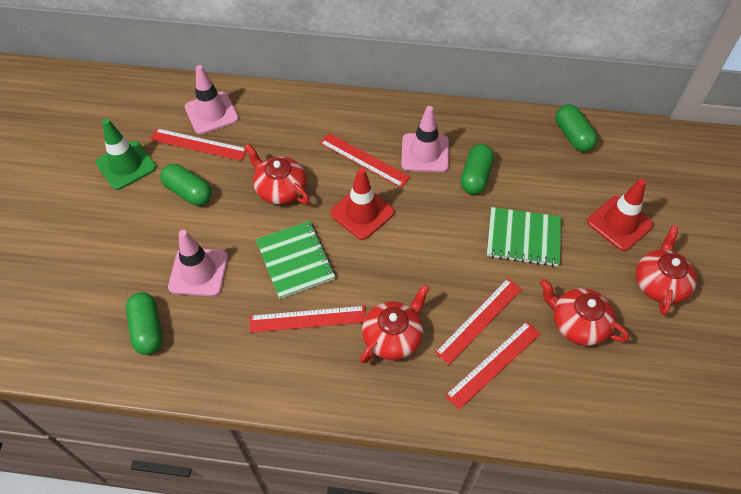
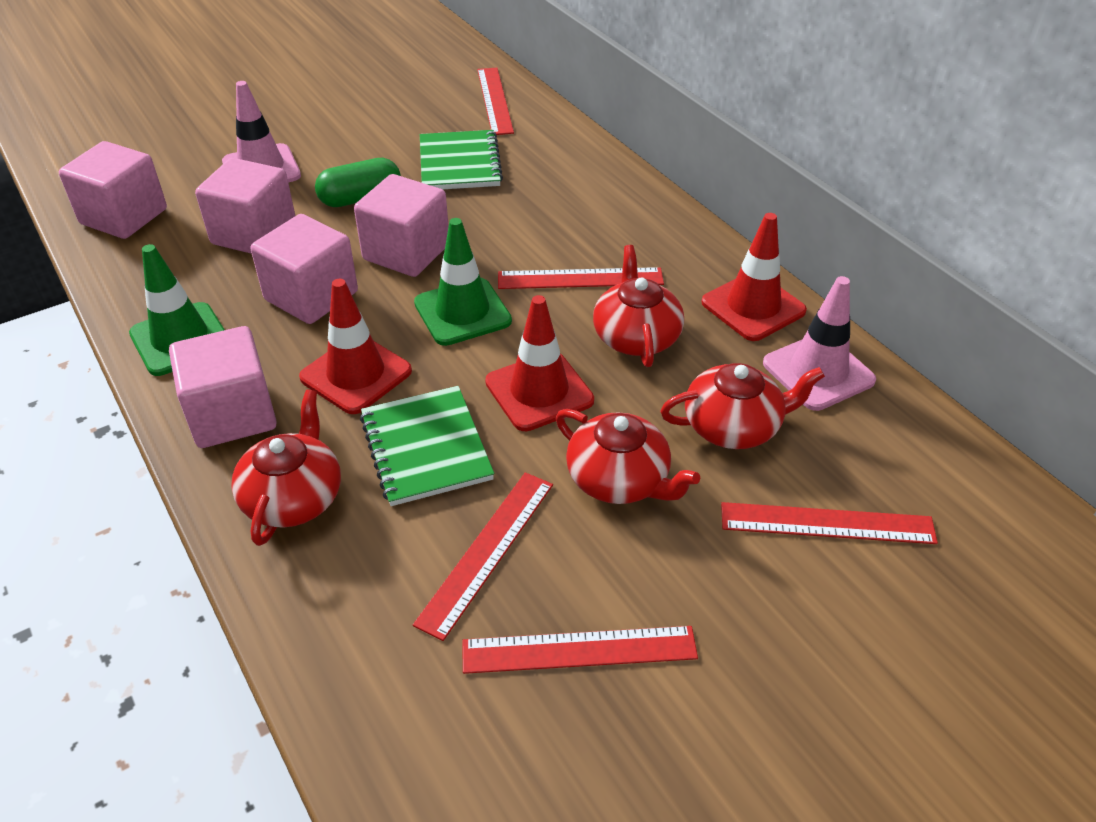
green capsule: [126,292,163,355] [160,164,212,206] [461,144,494,195] [556,104,598,152] = 4 -> [315,158,401,207] = 1
green traffic cone: [96,119,156,190] = 1 -> [129,244,225,376] [414,218,512,346] = 2
pink cube: none = 0 -> [59,141,167,239] [169,326,277,448] [195,158,295,254] [251,214,358,324] [354,174,449,277] = 5
pink traffic cone: [168,230,228,297] [185,65,239,134] [401,106,449,172] = 3 -> [222,81,301,182] [763,276,876,411] = 2
red traffic cone: [330,168,394,240] [587,179,653,251] = 2 -> [299,279,412,414] [485,295,594,431] [701,213,807,341] = 3

